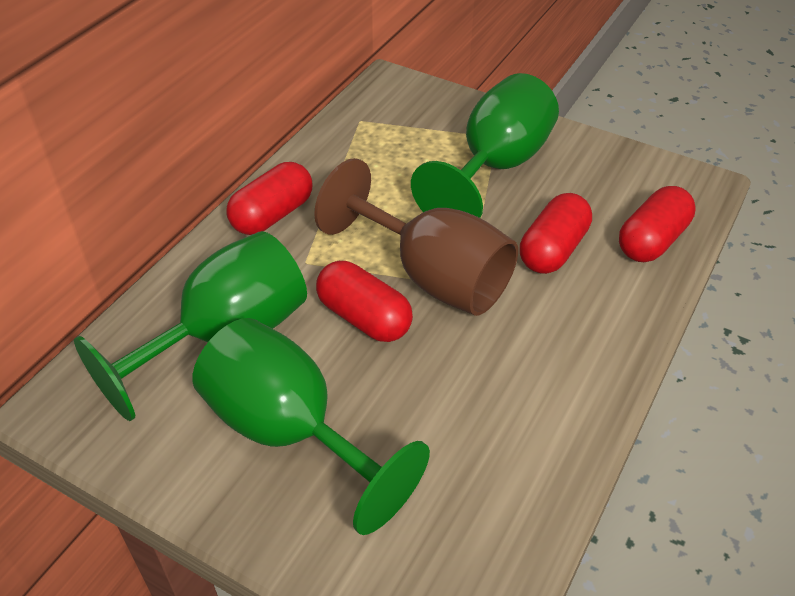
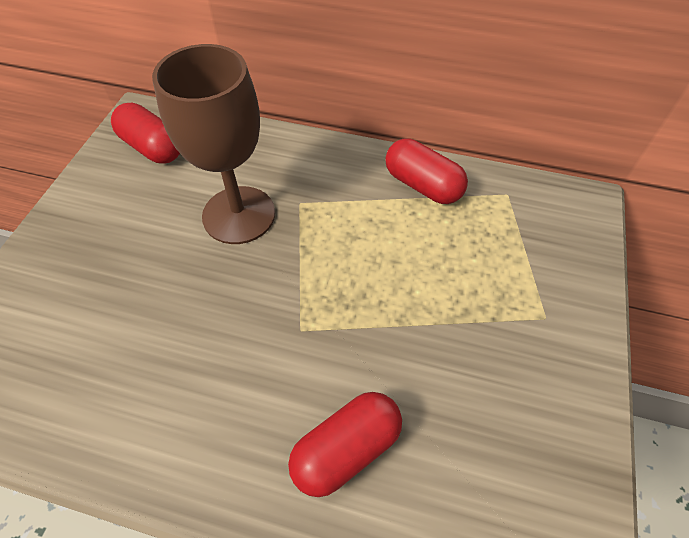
green goblet: [74,231,307,421] [192,318,430,535] [411,73,559,218] = 3 -> none = 0
red capsule: [226,162,312,235] [316,261,413,342] [520,193,592,274] [619,186,695,262] = 4 -> [111,103,180,164] [288,392,402,497] [385,138,468,204] = 3

